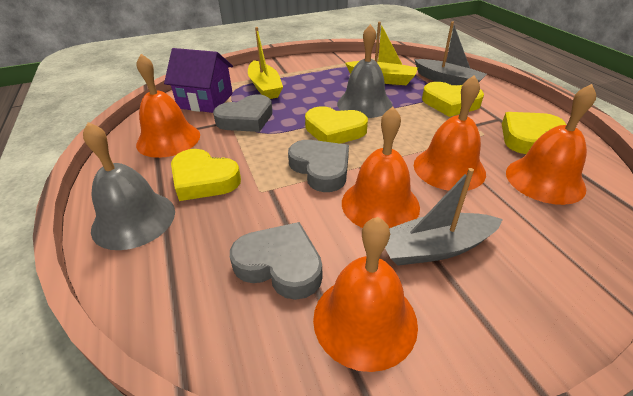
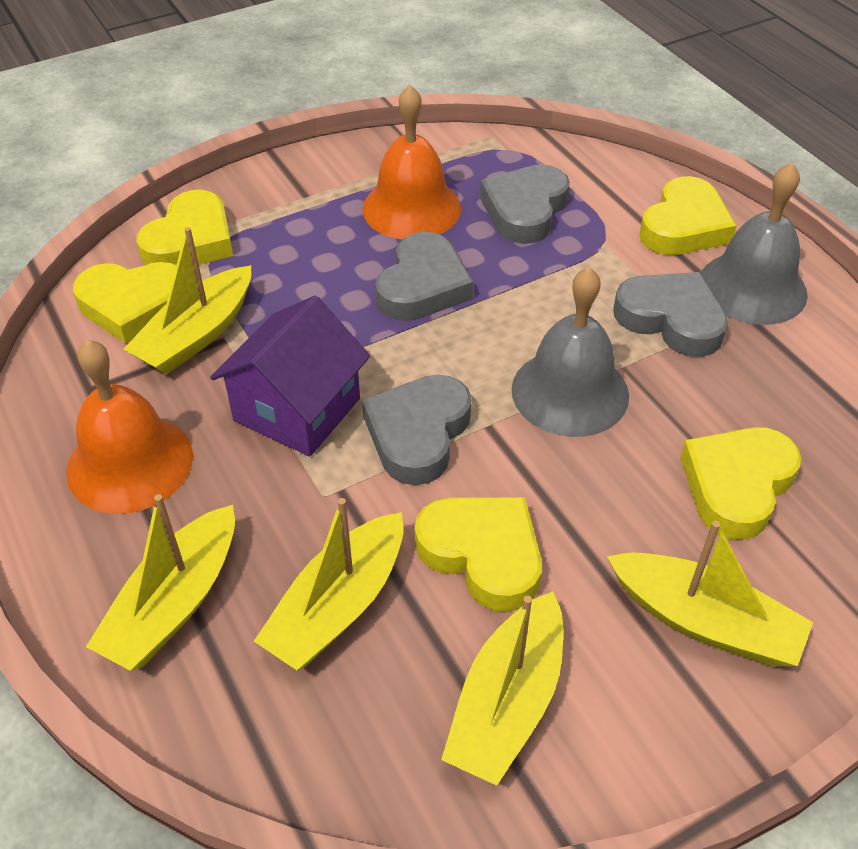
grey boat: [385,168,503,266] [414,22,487,85] = 2 -> none = 0
grey heart: [213,94,273,132] [230,222,322,300] [288,140,349,192] = 3 -> [362,375,472,485] [375,232,474,321] [480,164,570,244] [613,272,728,357] = 4
orange bell: [136,54,200,158] [313,217,418,372] [342,107,420,228] [414,75,486,191] [506,84,596,205] = 5 -> [66,339,193,514] [362,85,461,239] = 2
yellow boat: [248,27,283,99] [345,22,418,85] = 2 -> [86,494,235,671] [123,227,251,374] [254,498,404,670] [441,591,563,786] [607,521,813,666] = 5
yellow heart: [171,149,241,201] [305,106,368,144] [422,82,484,117] [502,112,566,154] = 4 -> [73,262,176,344] [136,190,233,265] [415,497,542,612] [639,176,737,255] [680,427,801,540] = 5

